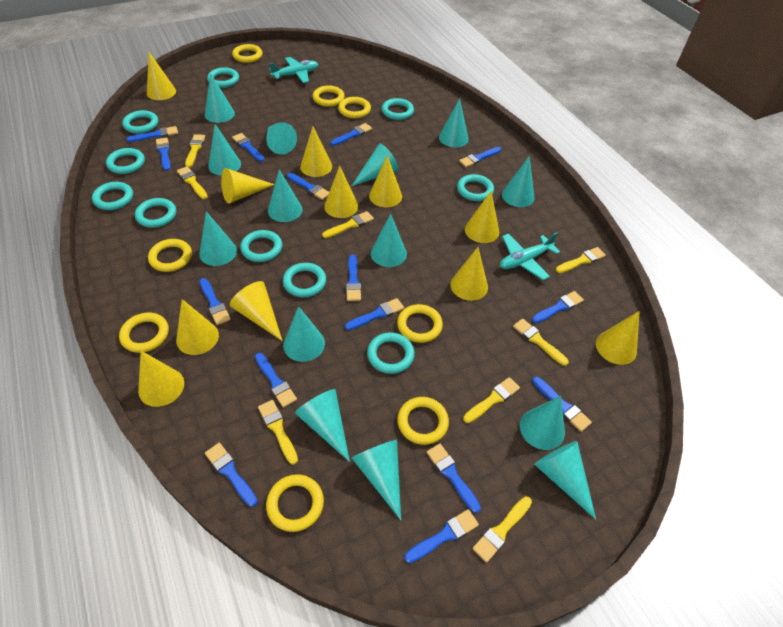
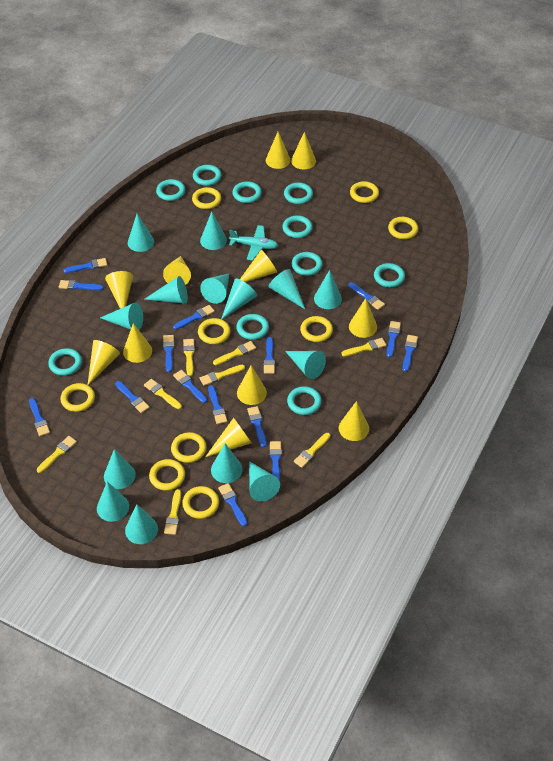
turquoise plane: [269,57,318,83] [500,232,560,280] = 2 -> [229,225,278,261] = 1
yellow ring: [119,313,169,353] [148,239,192,272] [232,44,263,63] [266,474,324,532] [313,85,345,107] [338,97,371,118] [397,304,443,343] [397,397,449,445] = 8 -> [60,383,95,412] [149,459,185,491] [171,432,206,463] [182,486,219,519] [192,187,221,209] [198,318,230,344] [300,316,333,342] [350,181,379,203] [388,217,418,239] = 9

